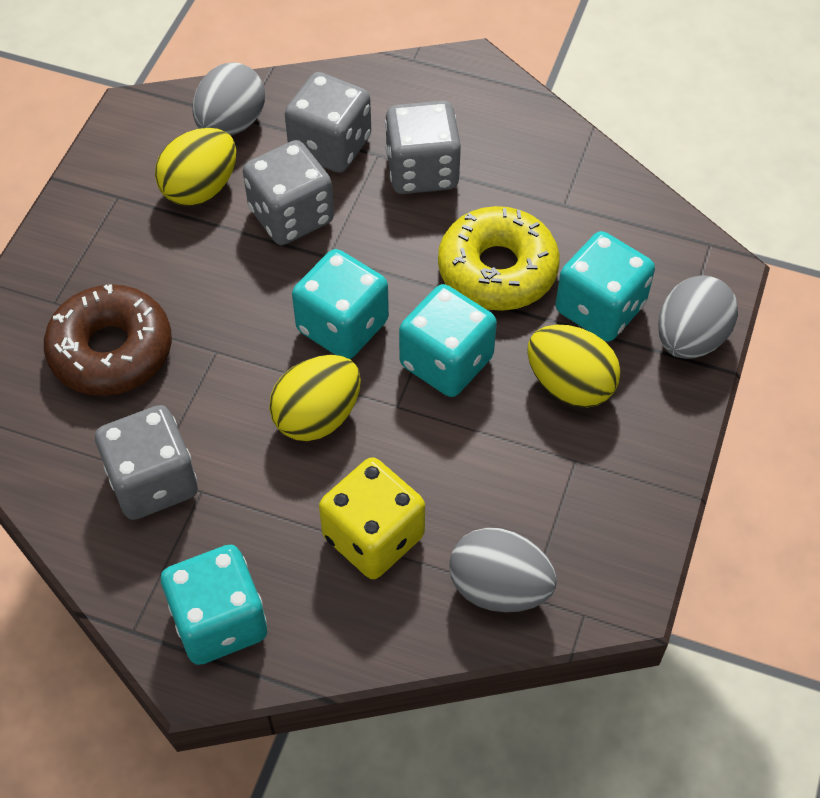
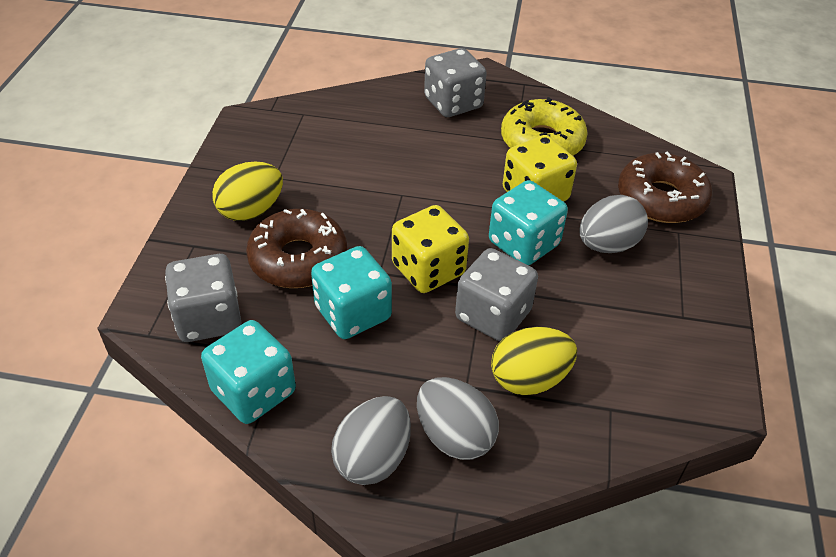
brown donut: [44,284,172,396] = 1 -> [246,209,347,288] [618,151,712,223] = 2
grey dice: [95,405,198,520] [243,140,334,245] [285,72,371,173] [385,101,461,194] = 4 -> [165,254,242,342] [424,48,487,117] [455,248,538,341] = 3
turquoise dice: [161,545,267,665] [292,249,389,359] [399,284,497,397] [556,231,655,342] = 4 -> [201,320,296,424] [311,246,392,339] [489,180,568,265] = 3
yellow dice: [319,457,425,579] = 1 -> [392,205,469,293] [503,135,577,202] = 2
yellow egg: [155,128,236,206] [269,355,361,441] [527,325,621,408] = 3 -> [212,161,283,221] [491,327,577,395] = 2

